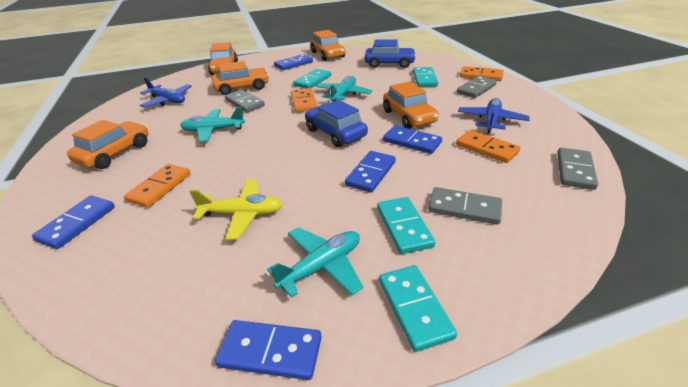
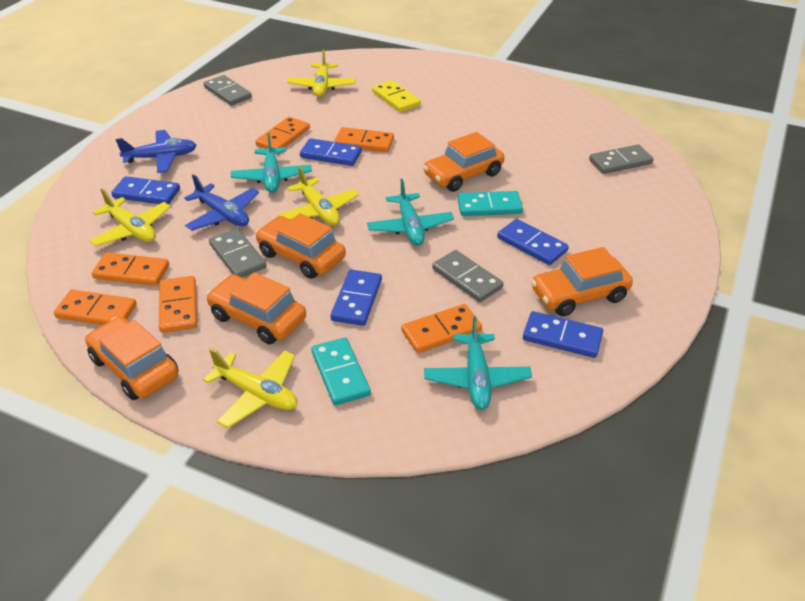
blue car: [305,100,368,147] [365,39,416,68] = 2 -> none = 0
orange domino: [124,164,191,208] [291,88,318,112] [456,130,520,163] [460,66,504,81] = 4 -> [54,289,137,325] [92,252,169,286] [159,276,197,333] [255,117,310,149] [334,127,394,152] [401,304,482,353] = 6
turquoise domino: [293,69,331,88] [377,197,435,254] [379,265,457,352] [413,67,438,87] = 4 -> [311,337,371,405] [457,191,523,216] = 2
yellow domino: none = 0 -> [372,80,421,112] = 1
yellow plane: [189,179,283,240] = 1 -> [89,188,171,246] [203,348,297,428] [279,166,359,226] [287,49,356,97] = 4

